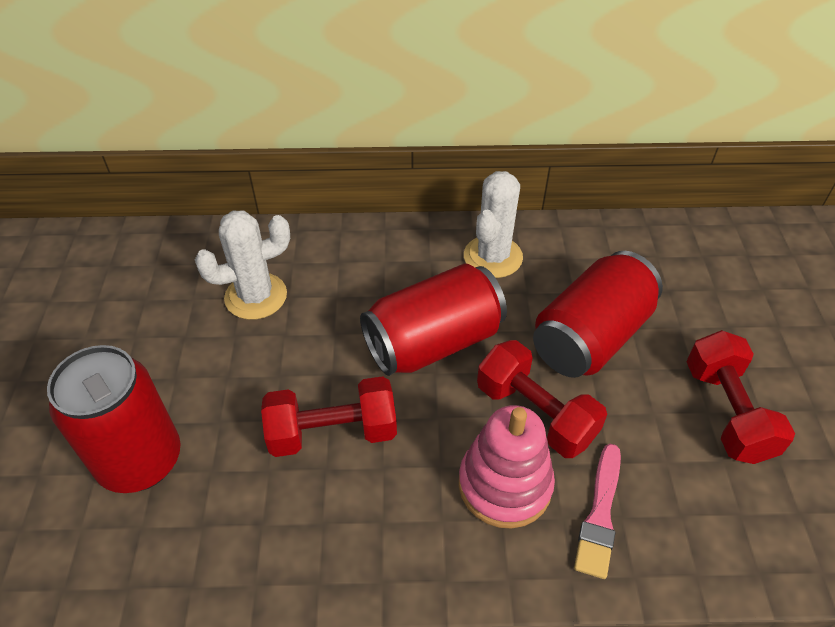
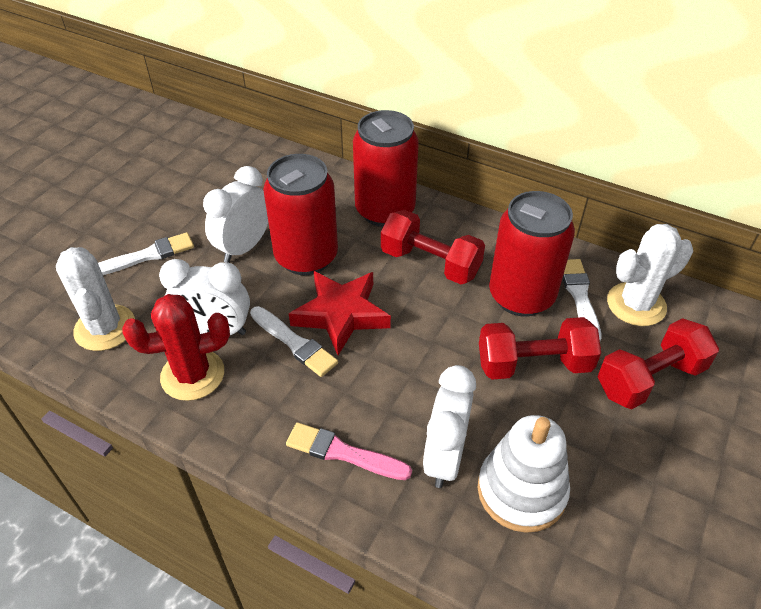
pink stacking toy: [459,405,555,529] = 1 -> none = 0
red cactus: none = 0 -> [122,294,230,401] = 1
red star: none = 0 -> [289,271,391,355] = 1
white brush: none = 0 -> [98,232,194,275] [250,306,338,377] [563,259,601,341] = 3
white clock: none = 0 -> [159,259,250,335] [203,166,268,263] [423,365,476,488] = 3
white stacking toy: none = 0 -> [478,415,570,533] = 1

